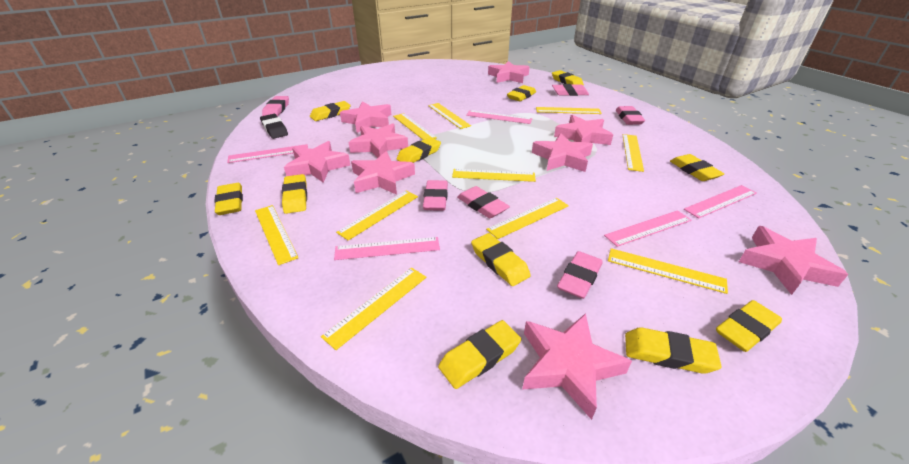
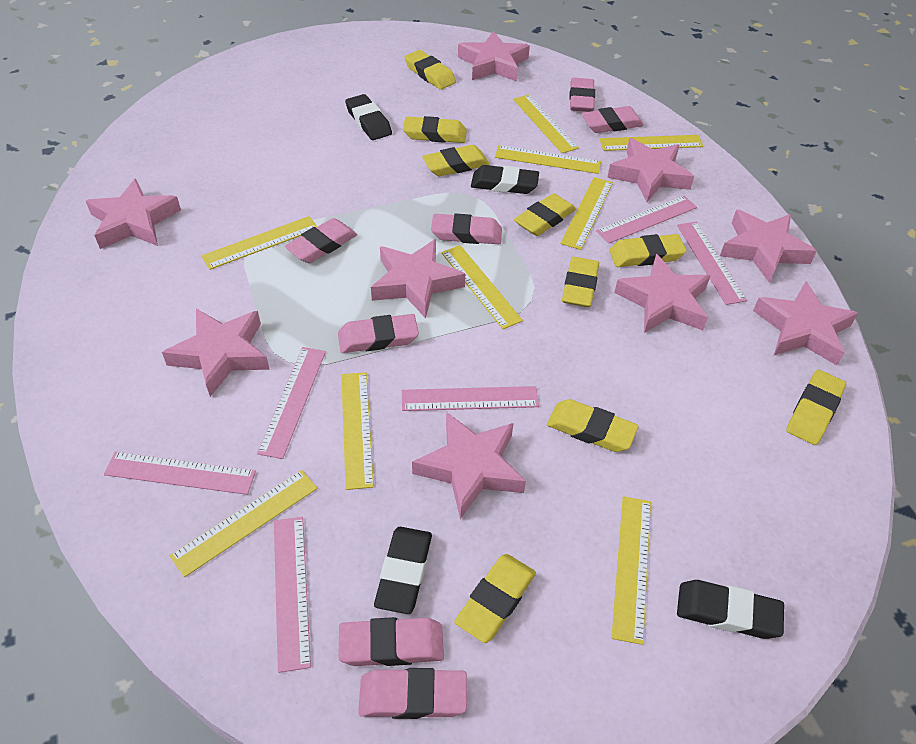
black eraser: [260,114,288,139] = 1 -> [345,94,392,140] [374,527,432,614] [471,165,539,194] [677,580,784,639] = 4
pink eraser: [262,96,289,116] [423,180,448,211] [457,186,510,218] [552,84,589,96] [557,251,602,299] [616,106,645,125] = 6 -> [285,218,357,263] [338,314,419,353] [338,617,444,666] [358,668,467,719] [431,213,502,244] [569,78,595,112] [582,106,644,133] = 7
pink ruler: [227,144,308,163] [334,237,440,260] [466,110,532,124] [604,210,691,247] [684,185,757,218] = 5 -> [104,452,256,495] [257,347,326,459] [274,517,311,673] [402,386,539,411] [596,196,697,243] [677,222,747,305] = 6
yellow eraser: [214,183,243,215] [282,174,307,214] [310,101,351,121] [397,137,441,163] [438,320,521,389] [471,233,531,286] [507,85,536,101] [552,70,584,85] [625,327,722,374] [670,154,724,181] [716,300,782,352] = 11 -> [403,116,467,143] [404,50,456,90] [422,145,490,176] [454,554,536,643] [514,193,576,236] [547,399,639,452] [562,257,599,307] [609,234,687,267] [786,370,846,445] = 9
yellow ruler: [255,205,299,265] [321,268,426,350] [336,190,418,241] [393,113,437,140] [428,103,471,129] [452,169,536,182] [486,198,569,239] [536,107,602,114] [608,248,728,294] [623,134,644,172] = 10 -> [170,470,317,577] [201,216,317,270] [341,372,374,490] [441,245,523,329] [495,145,601,174] [513,95,579,153] [560,177,613,250] [600,135,704,151] [612,496,651,645] = 9

